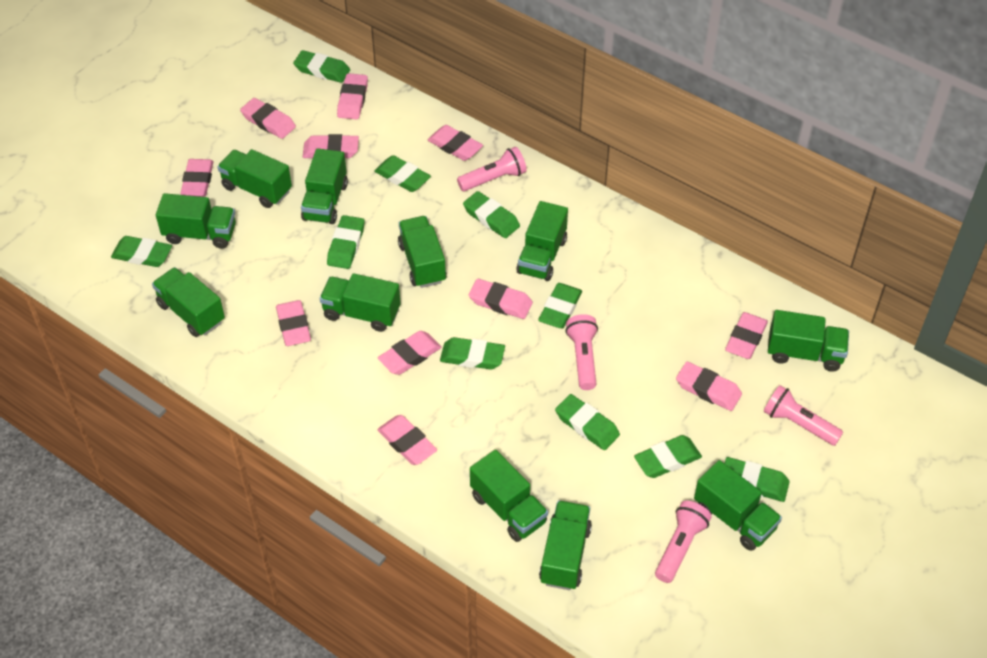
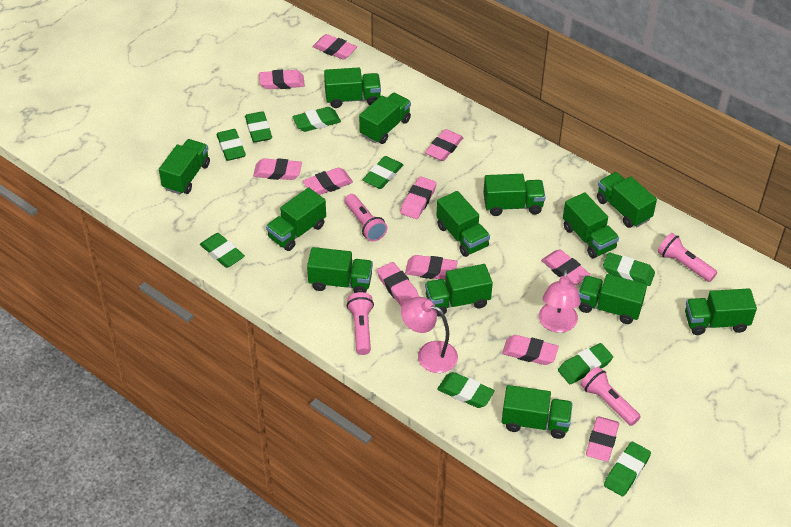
green eraser: [111,236,172,267] [293,50,350,83] [327,215,365,269] [374,155,431,192] [440,337,505,370] [463,191,520,238] [538,283,582,328] [555,394,620,450] [634,435,702,478] [724,457,790,502] = 10 -> [200,233,245,268] [217,129,246,161] [245,111,272,142] [292,107,341,132] [363,156,403,189] [437,372,495,408] [558,343,613,384] [603,252,655,286] [604,442,651,496] = 9
green truck: [152,267,225,337] [156,193,236,249] [217,149,292,208] [301,148,348,224] [320,273,401,332] [398,216,447,288] [470,450,548,542] [516,201,568,281] [539,501,592,590] [694,460,782,551] [768,310,849,372] = 11 -> [159,139,210,195] [266,188,326,251] [307,247,373,293] [324,67,381,108] [359,93,411,144] [425,264,493,316] [436,191,490,257] [483,174,545,216] [502,385,573,439] [563,192,619,258] [579,274,647,324] [597,172,657,228] [685,288,757,335] = 13
pink lamp: none = 0 -> [401,297,458,373] [539,269,581,333] = 2

